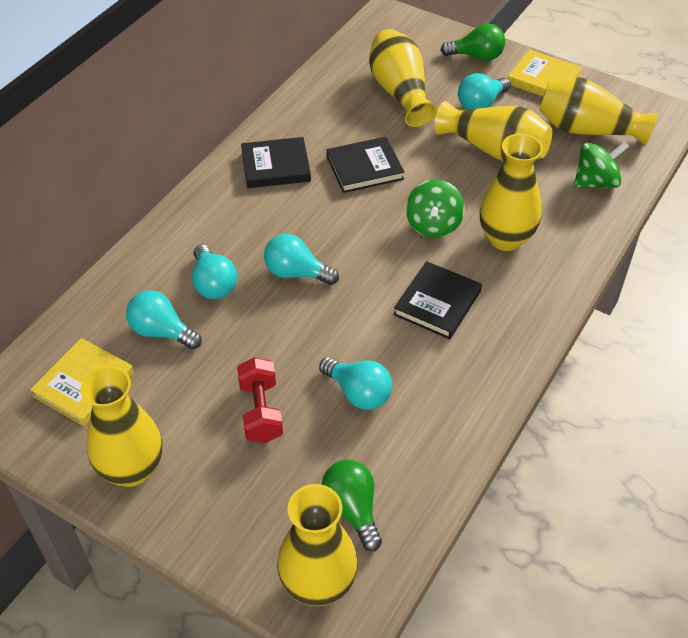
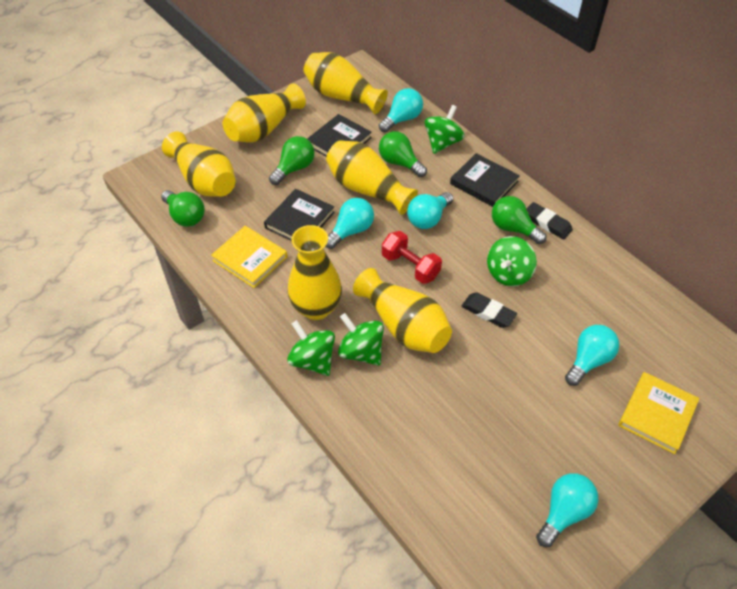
black eraser: none = 0 -> [461,292,517,328] [527,202,573,239] = 2
green light bulb: [321,460,382,551] [441,23,505,61] = 2 -> [161,190,205,227] [269,136,315,185] [379,131,427,177] [492,196,546,244] = 4
green spinning top: [406,180,464,238] [574,142,630,188] = 2 -> [287,320,335,376] [338,313,384,366] [424,105,465,154] [487,236,537,286] = 4

